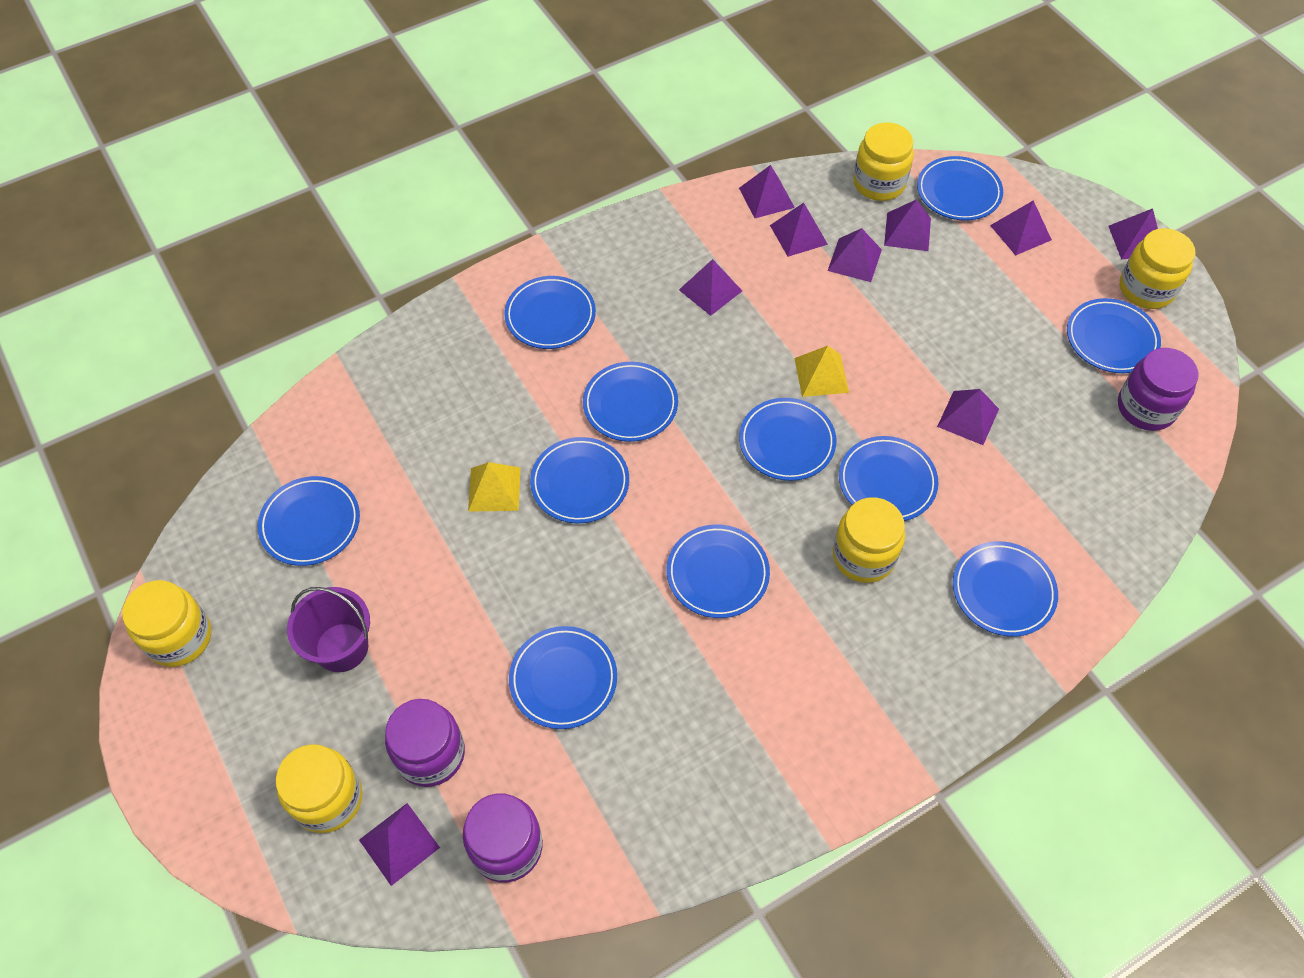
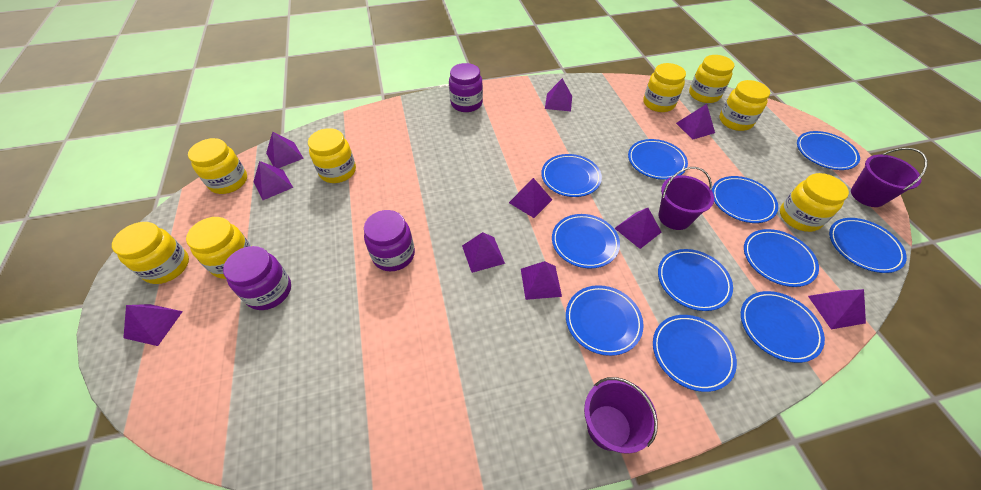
purple bucket: [287,587,370,672] = 1 -> [584,377,658,454] [659,167,714,230] [851,148,928,207] = 3
purple pyramid: [359,803,440,886] [679,259,742,316] [739,165,795,218] [770,203,828,257] [828,228,882,282] [884,199,931,251] [937,389,999,445] [990,200,1052,255] [1108,208,1158,259] = 9 -> [123,304,183,346] [254,161,293,200] [266,131,304,168] [462,232,505,273] [509,178,552,218] [521,261,562,300] [545,78,572,112] [614,208,662,249] [676,104,715,140] [808,289,866,329] = 10
yellow jar: [122,580,211,667] [276,744,363,833] [833,497,905,583] [853,122,914,201] [1120,228,1196,309] = 5 -> [112,222,189,284] [186,217,251,279] [188,138,247,194] [308,128,356,183] [643,63,686,112] [689,55,734,103] [719,80,770,131] [780,173,849,232] = 8
yellow pyramid: [468,462,521,512] [794,346,849,397] = 2 -> none = 0

